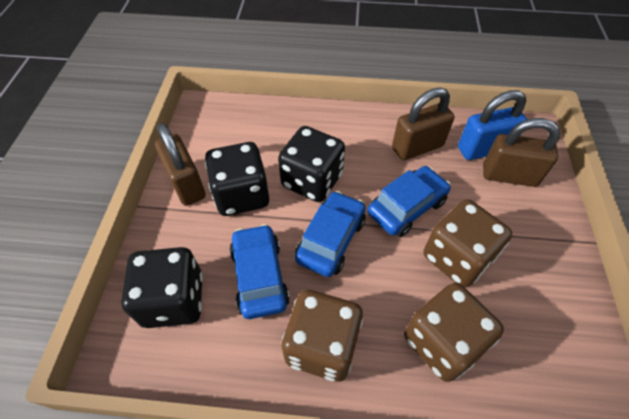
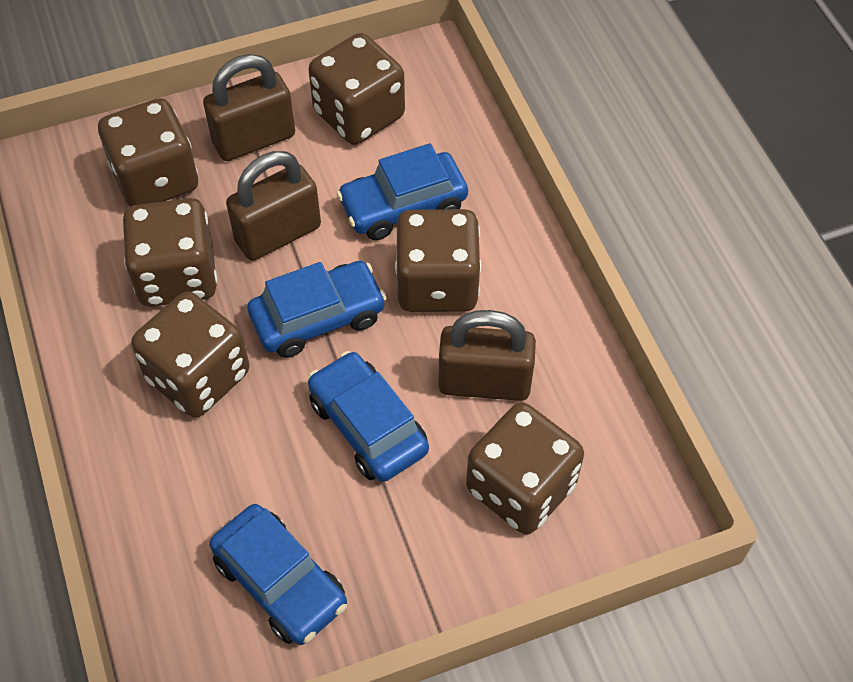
black dice: [121,247,203,328] [205,142,269,216] [278,126,345,202] = 3 -> none = 0
blue car: [230,224,290,319] [295,191,366,277] [368,166,451,237] = 3 -> [209,504,347,645] [247,261,386,358] [308,351,429,482] [337,143,468,240] = 4
blue padlock: [458,90,527,160] = 1 -> none = 0
brown dice: [282,290,363,382] [404,283,504,382] [424,199,512,287] = 3 -> [98,98,198,207] [122,198,217,307] [131,292,249,418] [309,33,405,145] [395,209,481,312] [466,402,584,535] = 6

